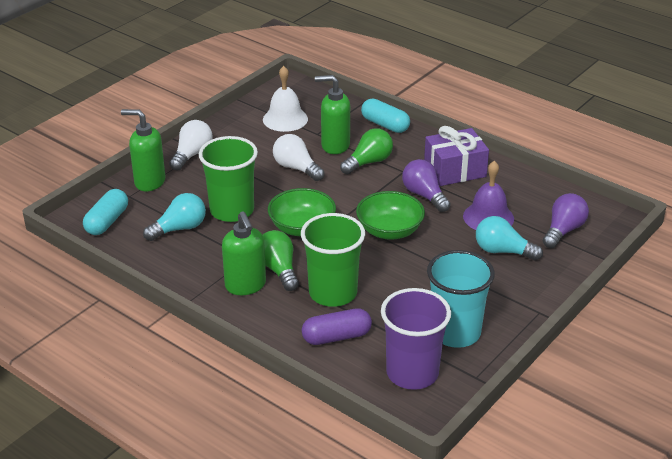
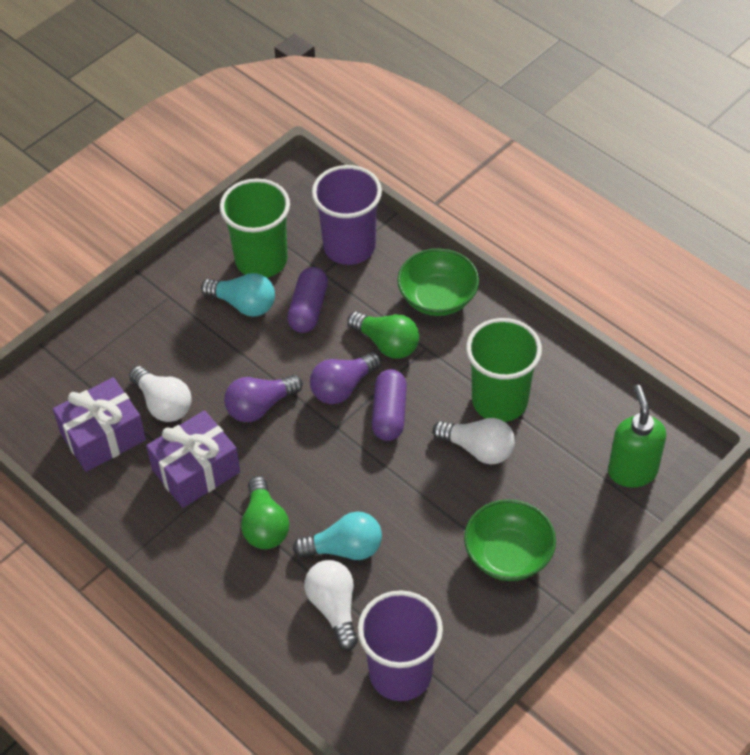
green soap dispenser: [121,109,166,191] [222,212,266,295] [315,75,350,154] = 3 -> [608,385,666,488] = 1
purple bell: [463,161,514,230] = 1 -> none = 0
purple capsule: [302,308,372,345] = 1 -> [287,267,328,333] [372,369,407,441] = 2
purple cup: [381,288,451,390] = 1 -> [312,165,382,265] [358,590,443,701] = 2
purple gift: [424,126,489,186] = 1 -> [53,377,146,472] [146,410,240,508] = 2
turquoise capsule: [83,189,128,235] [361,99,410,133] = 2 -> none = 0
turquoise cup: [427,250,495,348] = 1 -> none = 0
white bell: [263,66,308,132] = 1 -> none = 0
white light bulb: [169,120,213,171] [273,134,325,181] = 2 -> [129,366,191,422] [304,560,358,650] [433,418,515,465] = 3

